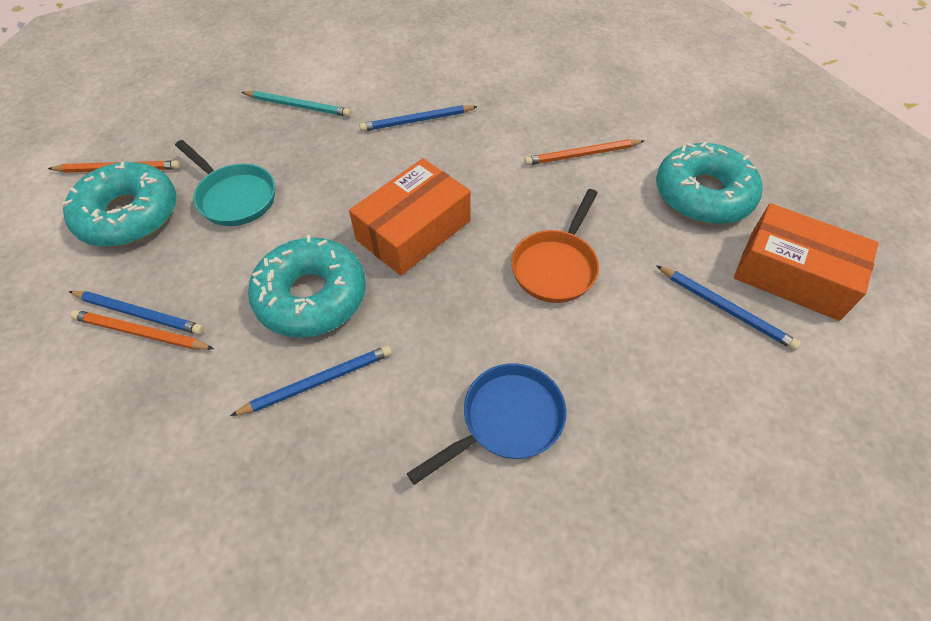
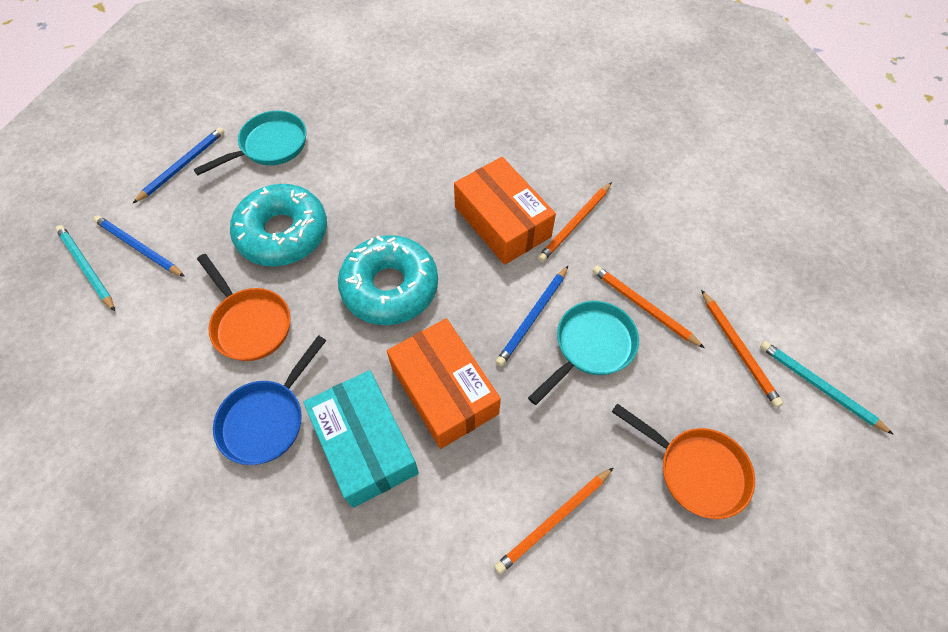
blue pencil: [69,291,204,335] [230,345,392,416] [359,105,478,132] [656,265,801,350] = 4 -> [93,215,185,277] [133,127,225,203] [496,266,568,367] = 3
orange pan: [511,189,599,303] = 1 -> [197,254,291,361] [612,403,755,519] = 2
orange pencil: [48,161,180,173] [70,310,214,350] [524,139,644,165] = 3 -> [494,467,614,574] [537,182,612,262] [593,265,704,348] [701,290,783,407] = 4
turquoise box: none = 0 -> [303,370,419,508] = 1
turquoise donut: [62,162,177,247] [248,235,366,338] [656,142,762,225] = 3 -> [230,184,327,266] [338,235,438,325] = 2
turquoise pan: [175,140,275,226] = 1 -> [193,111,306,175] [528,301,639,405] = 2
turquoise pencil: [241,91,351,117] = 1 -> [56,225,115,311] [760,341,894,435] = 2

